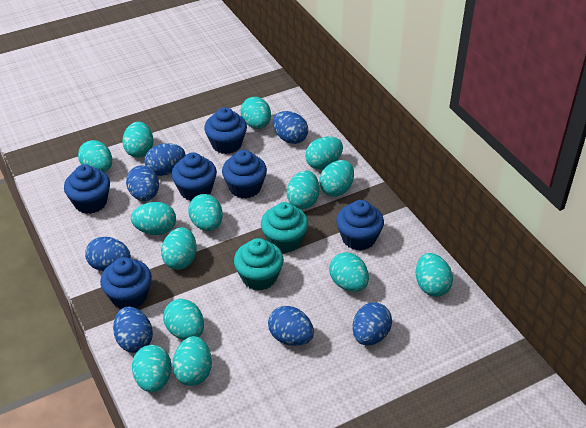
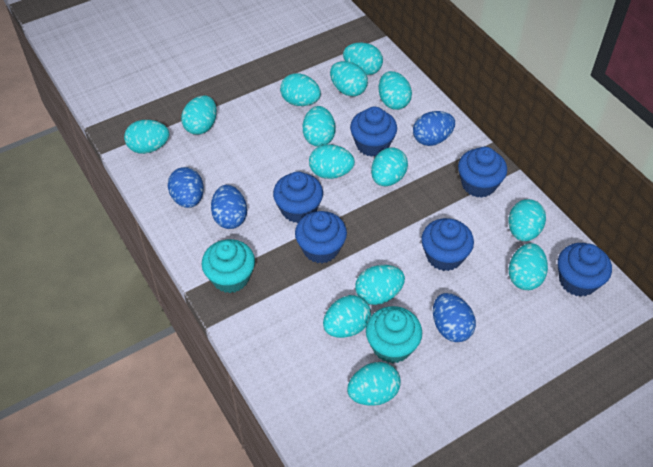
blue egg: [85,237,131,271] [113,307,153,353] [126,165,159,201] [144,143,185,176] [268,306,314,346] [273,111,308,144] [352,302,392,346] = 7 -> [168,167,204,208] [211,185,247,229] [413,111,455,146] [433,293,476,342] = 4

